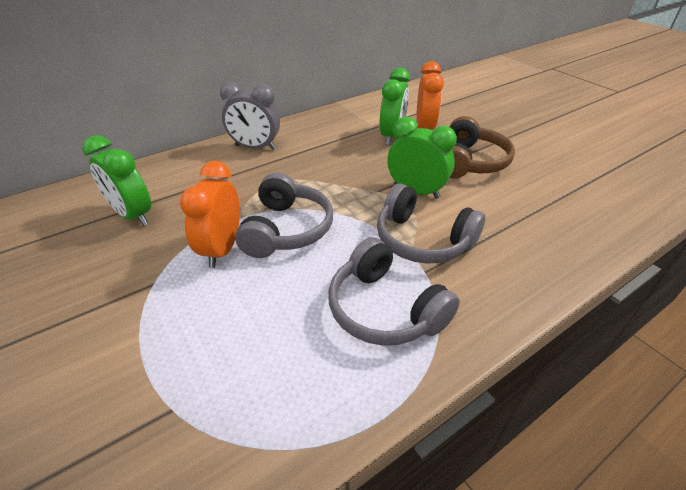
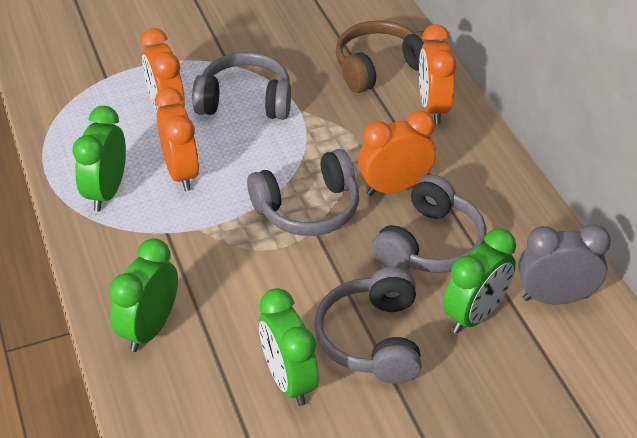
green clock: [82,135,151,226] [380,68,410,145] [387,117,457,199] = 3 -> [73,106,126,211] [109,238,178,352] [259,288,319,406] [443,228,516,334] = 4
grey headphones: [235,173,333,258] [328,237,460,346] [377,183,485,264] = 3 -> [192,52,291,120] [247,149,359,236] [314,267,422,384] [372,174,487,273] = 4
orange clock: [180,161,240,268] [416,61,444,130] = 2 -> [140,28,185,111] [155,88,199,191] [358,110,436,196] [419,24,456,124] = 4

